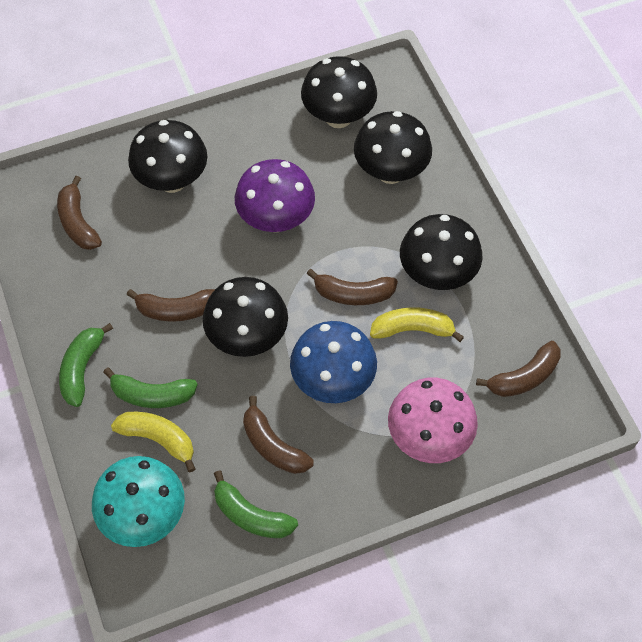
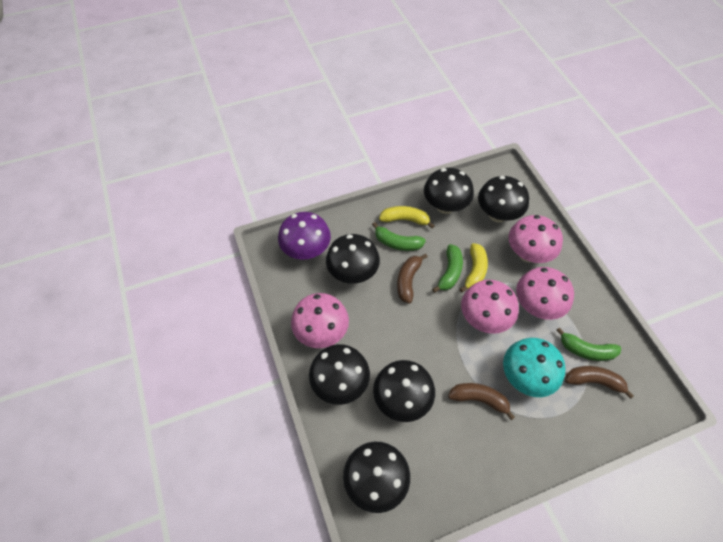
black mushroom: [128,120,207,193] [203,277,288,357] [301,56,377,128] [354,111,432,184] [400,214,483,290] = 5 -> [309,344,370,405] [326,234,380,284] [343,441,410,513] [373,360,435,422] [424,168,474,214] [478,176,529,222] = 6
blue mushroom: [290,321,377,403] = 1 -> none = 0
brown banana: [57,176,102,250] [127,289,215,321] [243,396,314,474] [306,269,398,305] [476,341,561,397] = 5 -> [397,254,428,303] [448,383,515,420] [565,366,634,399] = 3
pink mushroom: [388,378,478,463] = 1 -> [291,293,349,348] [461,280,519,334] [509,215,563,263] [516,267,574,320] = 4

